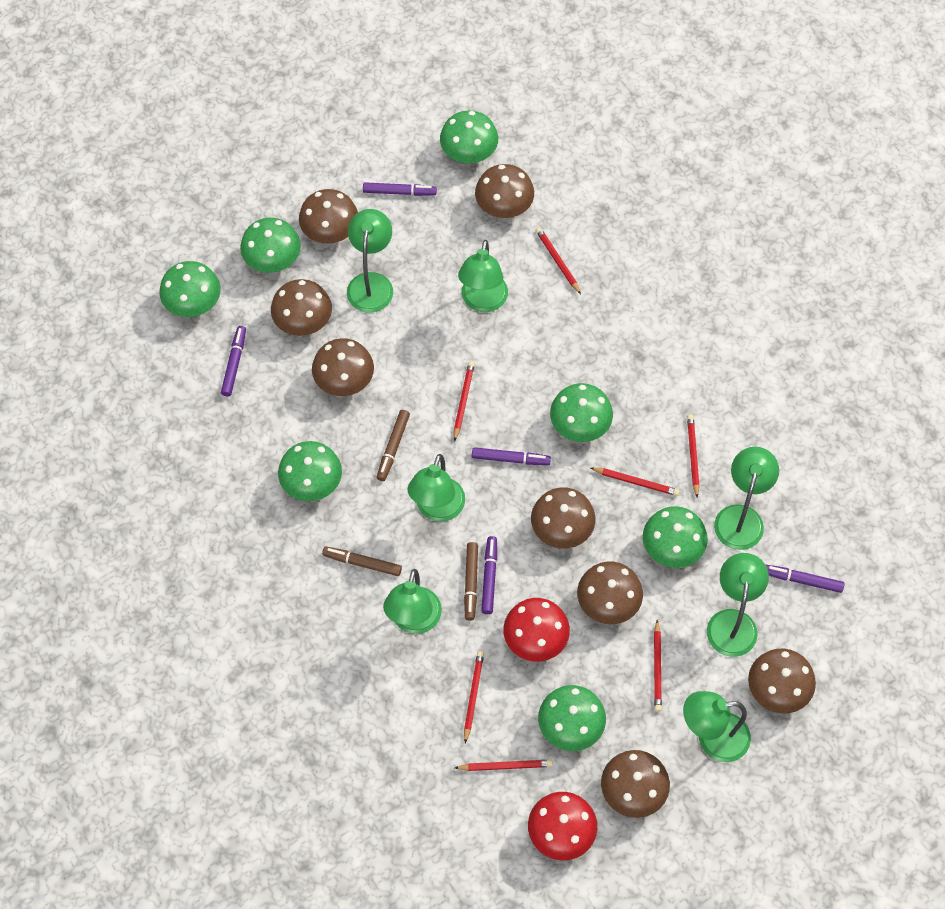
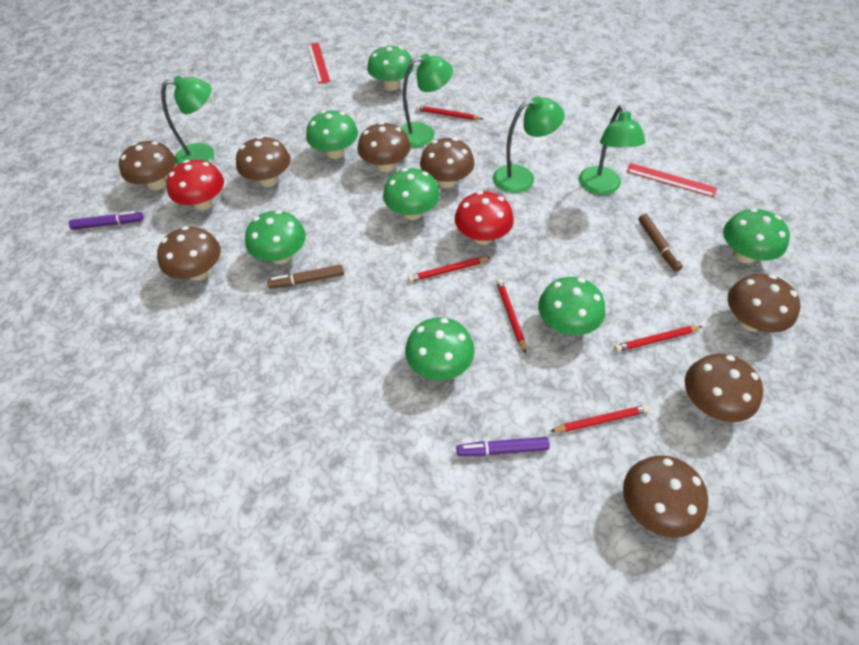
brown marker: [322,547,402,576] [377,410,410,481] [464,542,478,621] = 3 -> [267,265,344,289] [638,214,682,272] = 2
green lamp: [347,209,393,313] [383,569,442,634] [408,454,465,522] [458,240,508,312] [683,691,751,762] [707,553,769,657] [714,447,779,550] = 7 -> [161,75,214,165] [400,54,453,147] [493,96,565,193] [579,105,645,195] = 4
purple marker: [221,326,246,396] [363,182,437,196] [472,447,551,465] [481,536,497,614] [766,565,844,593] = 5 -> [69,211,143,230] [456,437,550,456] = 2
red pencil: [454,361,475,442] [455,760,553,771] [464,651,484,743] [535,227,581,294] [591,468,680,496] [654,620,662,712] [687,414,699,498] = 7 -> [408,257,491,282] [416,105,483,120] [496,279,526,353] [551,405,649,432] [614,326,703,352] = 5
red ruler: none = 0 -> [307,43,330,84] [626,163,717,197] = 2

